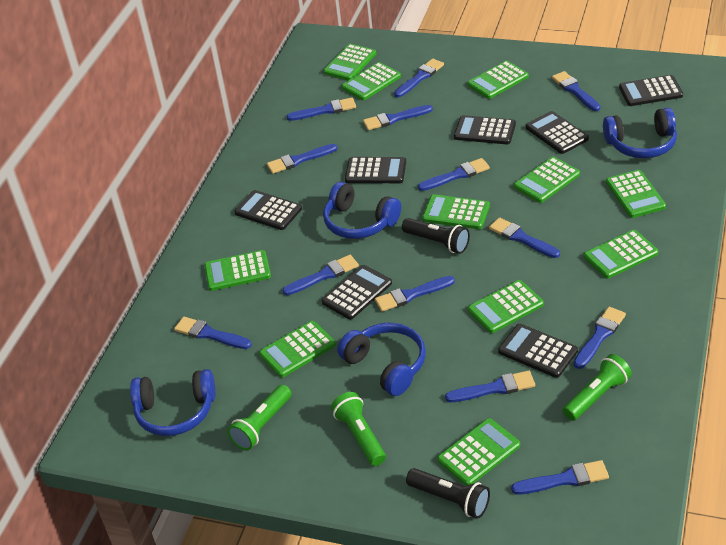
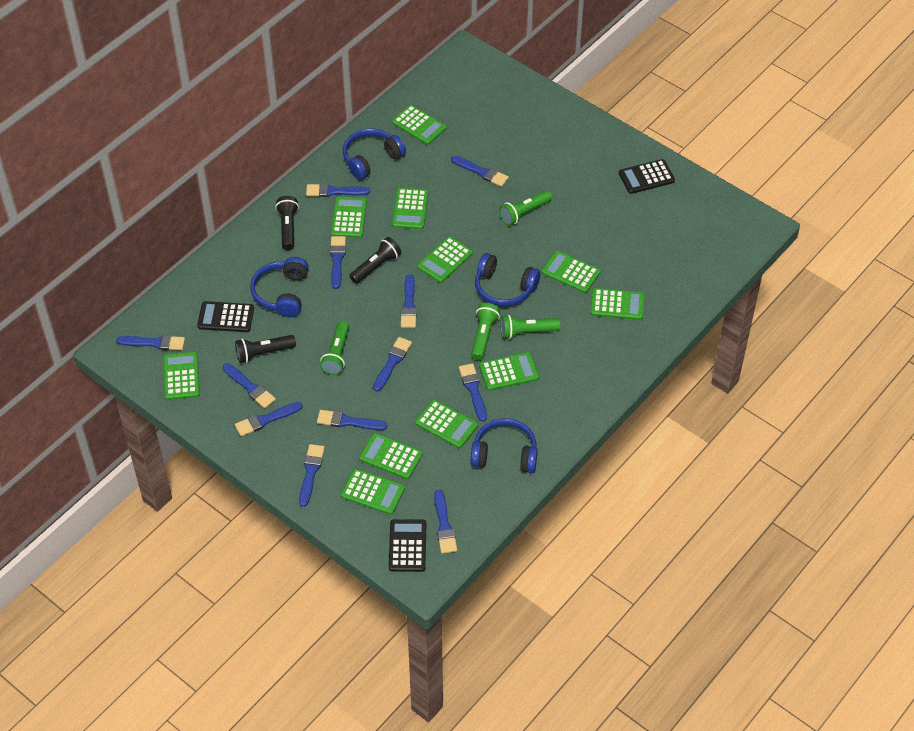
black calculator: [234,190,302,230] [322,265,392,319] [345,157,406,183] [454,115,516,144] [498,324,578,378] [526,111,589,154] [619,75,683,106] = 7 -> [197,301,254,332] [389,519,426,572] [619,159,675,194] = 3
black flashlight: [402,218,470,254] [406,468,490,519] = 2 -> [235,335,296,363] [275,196,299,250] [350,237,401,284] = 3
blue brush: [174,317,252,349] [267,144,338,174] [282,255,359,295] [287,98,356,121] [363,105,433,130] [375,276,455,312] [394,59,444,97] [418,158,490,191] [445,371,535,402] [489,218,560,258] [511,460,609,494] [552,71,600,111] [574,307,626,369] = 13 -> [116,335,185,350] [223,363,276,408] [235,402,303,436] [299,444,325,507] [306,183,370,197] [317,410,387,430] [330,236,346,289] [373,337,412,392] [401,274,417,328] [434,490,457,554] [451,156,509,187] [459,363,487,422] = 12
green flashlight: [227,385,292,450] [331,392,386,466] [563,354,632,421] = 3 -> [320,321,349,375] [471,303,500,360] [499,190,552,226] [501,315,560,339] = 4

